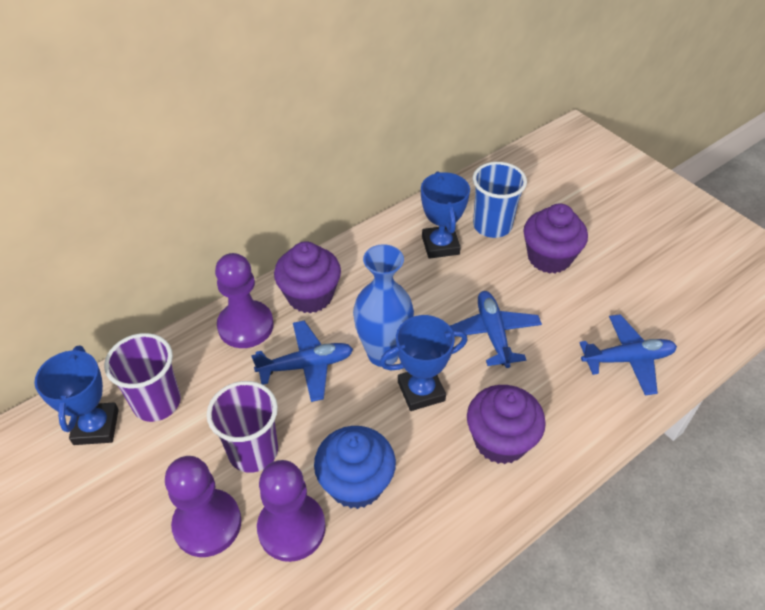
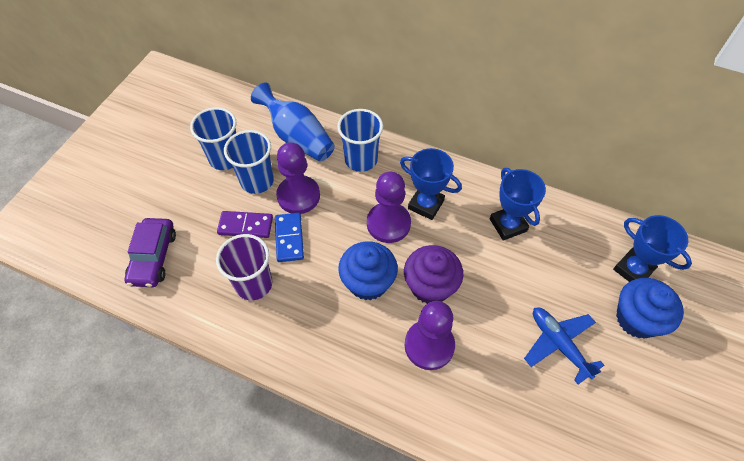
blue cup: [473,162,527,238] = 1 -> [190,107,237,170] [224,130,274,194] [337,109,383,172] = 3
blue cupcake: [314,426,396,509] = 1 -> [338,241,398,300] [616,278,684,339] = 2
blue domino: none = 0 -> [275,213,304,262] = 1
blue plane: [251,321,353,402] [450,291,542,368] [579,314,677,395] = 3 -> [524,308,605,384] = 1
purple car: none = 0 -> [124,218,176,287] = 1
purple cup: [104,333,181,422] [207,381,278,473] = 2 -> [216,234,273,300] = 1
purple cupcake: [274,242,341,313] [467,385,546,464] [523,203,588,274] = 3 -> [404,245,463,304] = 1
purple domino: none = 0 -> [217,211,273,238] = 1

